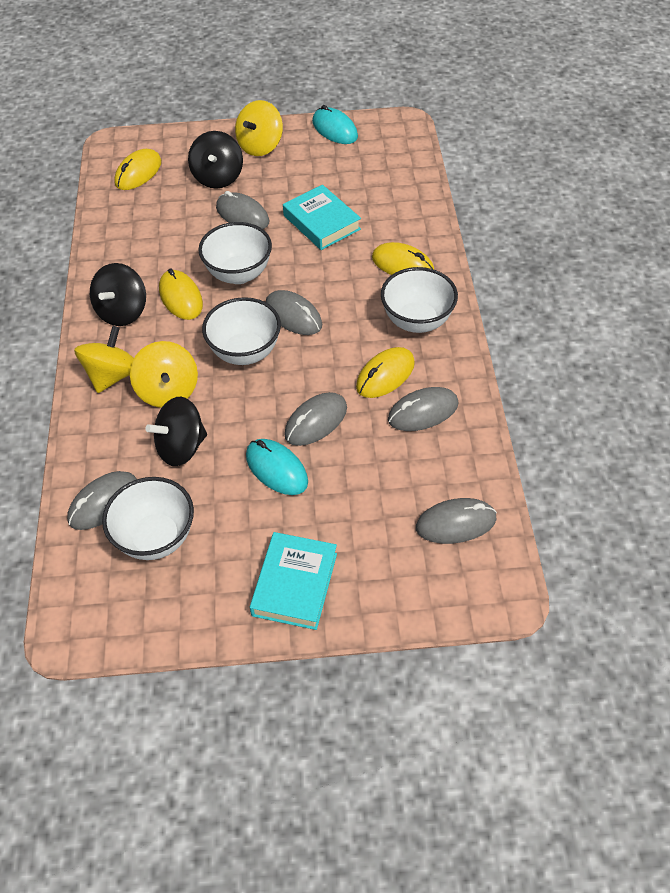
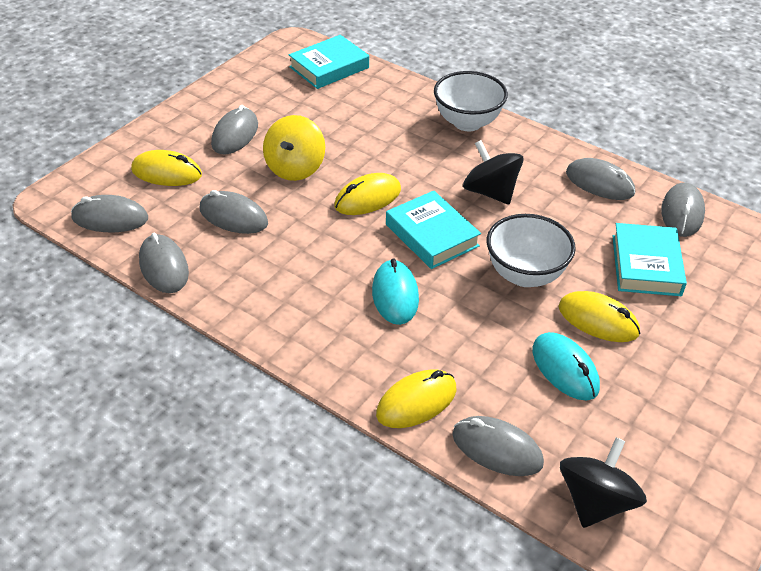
black spinning top: [90,263,146,326] [145,397,207,466] [188,131,243,189] = 3 -> [463,140,524,205] [560,437,647,528] = 2
grey mouse: [67,471,137,530] [216,191,270,229] [266,290,322,335] [284,392,347,446] [388,387,459,431] [416,498,497,544] = 6 -> [71,195,148,232] [139,232,189,293] [200,190,268,234] [211,105,258,154] [453,416,544,476] [566,158,635,200] [661,183,705,237] = 7
turquoise book: [250,532,337,630] [283,185,361,250] = 2 -> [289,35,369,89] [386,191,481,269] [612,223,687,296] = 3
white bowl: [102,477,194,560] [198,222,272,284] [202,297,281,365] [381,267,458,333] = 4 -> [434,71,508,131] [487,214,576,287] = 2
yellow spinning top: [74,326,134,393] [130,341,198,408] [235,100,283,156] = 3 -> [263,115,325,181] = 1

